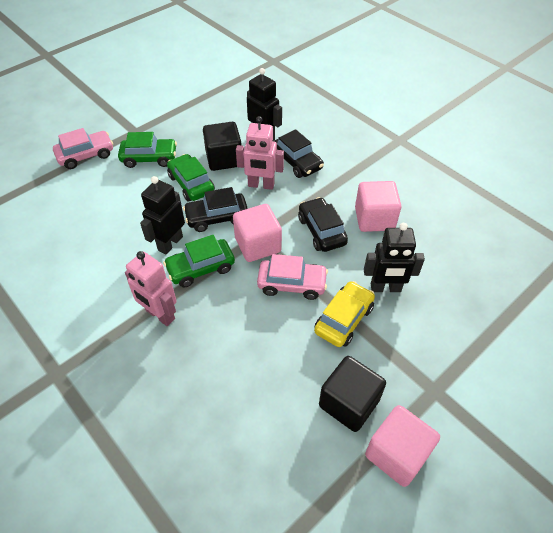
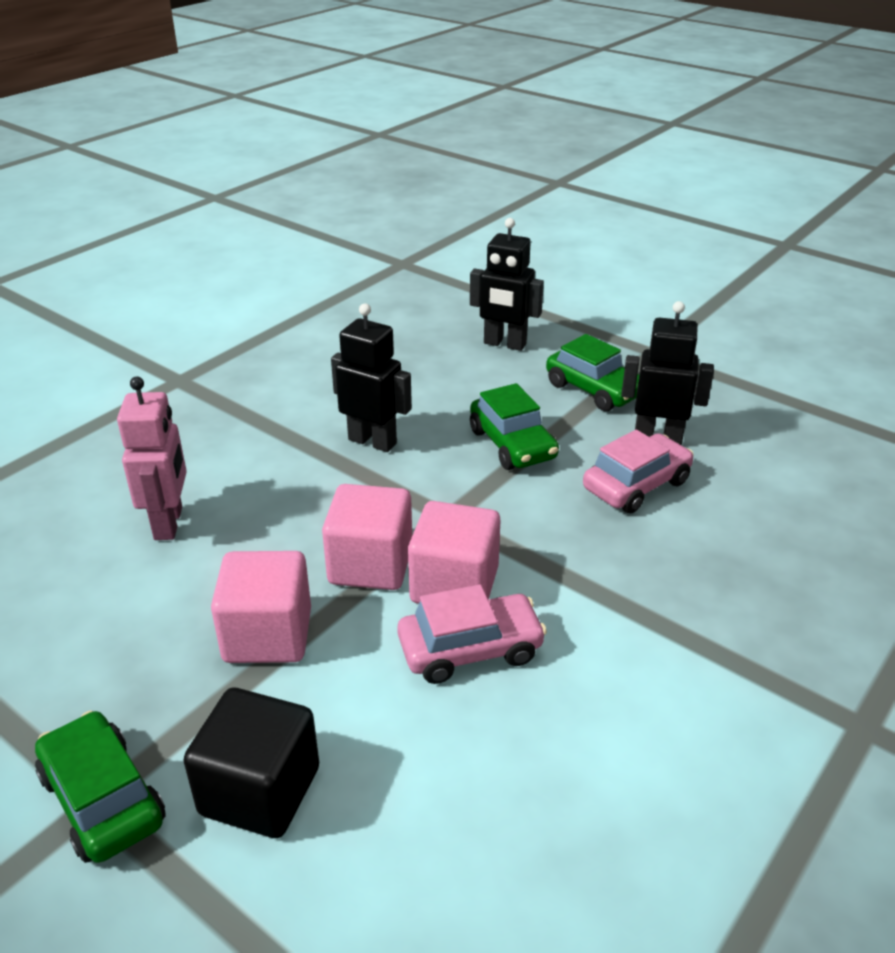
black car: [183,187,248,232] [274,129,324,178] [298,197,348,252] = 3 -> none = 0
black cube: [203,122,242,171] [319,356,386,432] = 2 -> [184,688,319,838] = 1
pink robot: [125,251,177,326] [236,116,284,190] = 2 -> [117,377,187,540] = 1
yellow car: [314,281,375,347] = 1 -> none = 0

